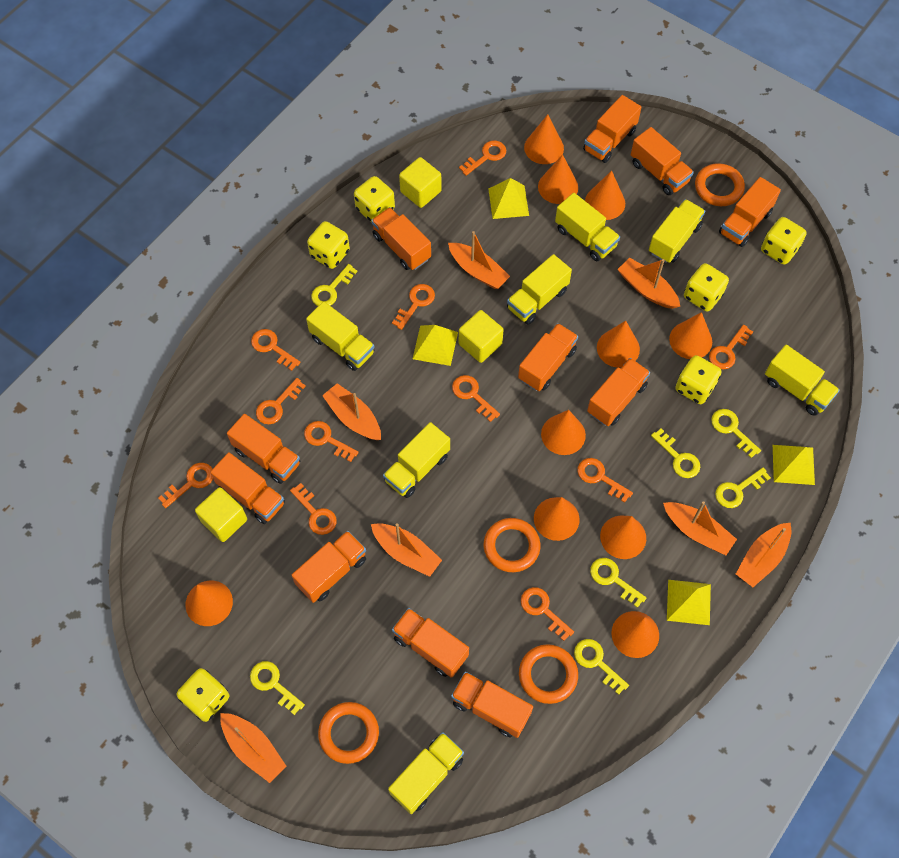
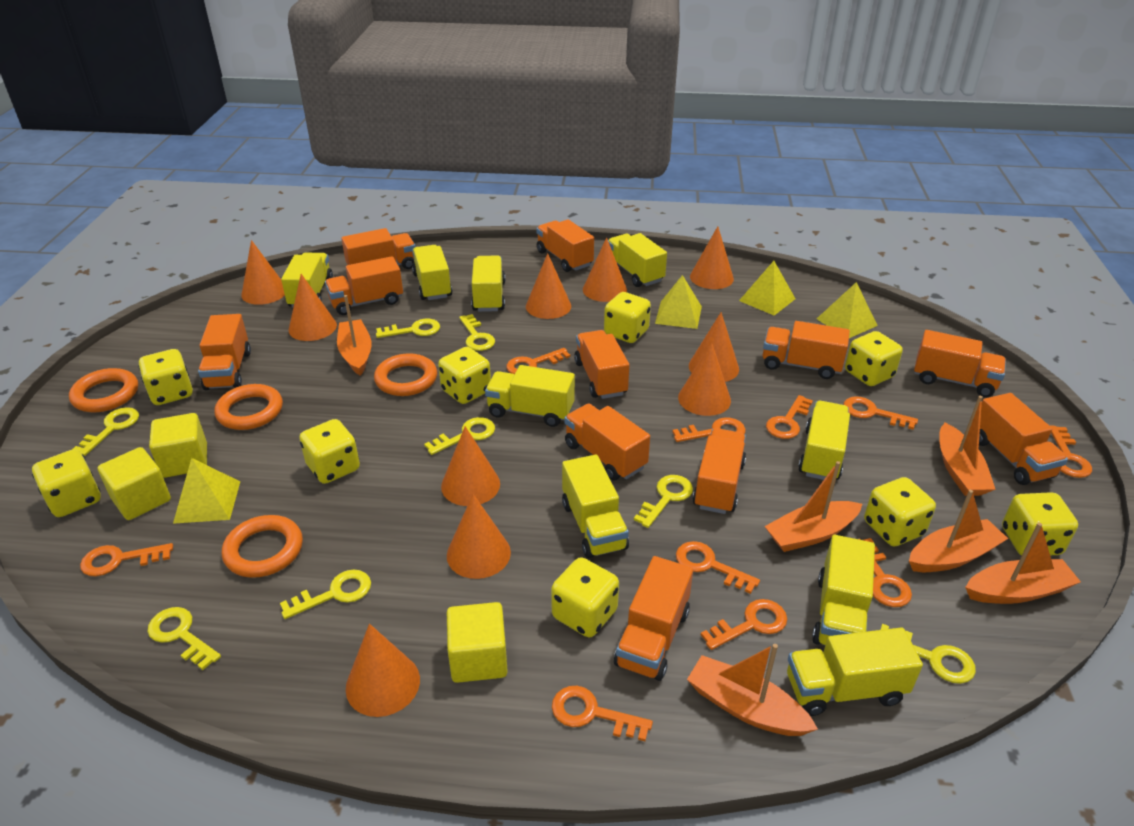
orange boat: [220,713,287,783] [322,383,381,440] [371,523,442,577] [448,231,510,289] [617,257,680,309] [663,501,737,555] [736,522,791,587] = 7 -> [337,295,372,376] [687,644,818,736] [765,461,862,552] [909,490,1008,572] [939,396,996,496] [965,523,1081,604] = 6
orange key: [158,463,213,508] [251,329,301,371] [256,378,306,424] [290,483,337,535] [304,421,359,462] [392,284,435,330] [452,375,500,422] [459,140,506,176] [521,587,574,641] [577,458,633,503] [709,325,753,369] = 11 -> [80,543,173,576] [507,348,570,374] [552,686,653,741] [672,417,746,442] [676,541,760,594] [701,599,787,650] [766,395,813,439] [843,396,918,430] [859,538,912,607] [1050,425,1092,478] = 10
yellow dice: [177,668,229,722] [307,221,350,269] [354,176,395,222] [675,355,721,404] [684,263,729,312] [761,217,807,265] = 6 -> [32,449,101,517] [138,349,193,405] [299,419,360,484] [438,347,491,404] [551,557,619,637] [604,292,651,343] [845,331,903,386] [864,477,936,546] [1002,492,1078,556] = 9
yellow key: [250,661,305,715] [311,264,357,306] [574,639,629,695] [590,558,646,608] [651,428,700,478] [711,409,761,458] [715,468,771,508] = 7 -> [72,407,139,456] [148,607,221,670] [280,570,371,619] [376,319,440,338] [424,417,495,455] [459,314,495,351] [634,475,693,528] [880,624,976,684] = 8
yellow truck: [306,301,375,371] [383,422,450,498] [388,732,464,814] [507,254,572,325] [555,193,620,261] [649,199,705,263] [765,345,840,416] = 7 -> [281,253,333,308] [412,245,452,300] [471,255,506,312] [485,365,575,427] [562,454,629,558] [608,233,667,287] [787,628,923,716] [798,401,850,480] [812,535,875,645] = 9

